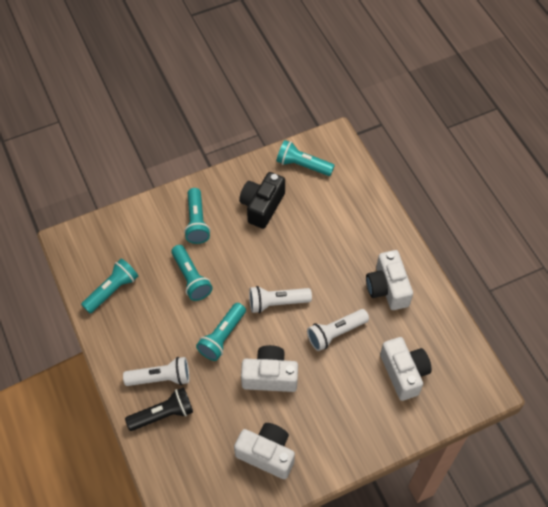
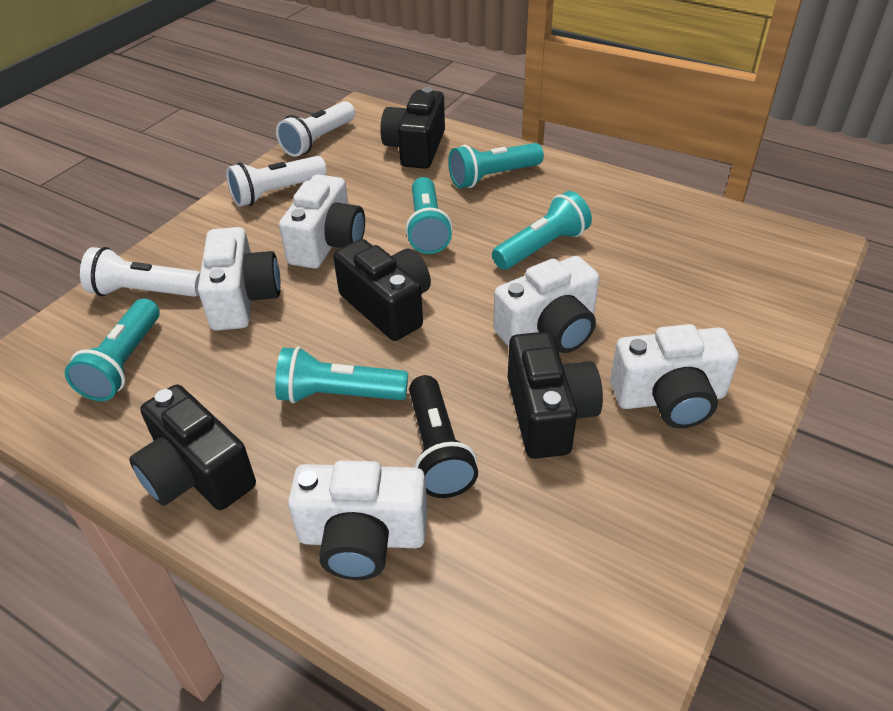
black camera: [239,172,285,229] = 1 -> [129,384,256,510] [333,239,431,341] [380,87,445,169] [508,332,603,459] = 4
white camera: [234,423,295,479] [241,345,298,392] [366,250,413,310] [380,337,432,401] = 4 -> [198,227,280,331] [279,174,365,269] [288,460,428,580] [493,256,599,353] [610,324,739,428] = 5

